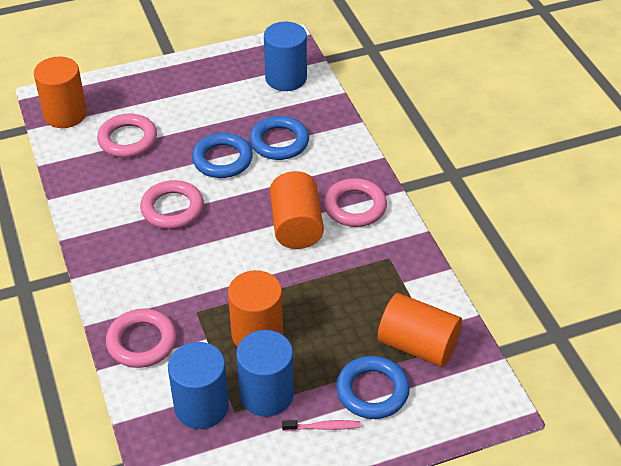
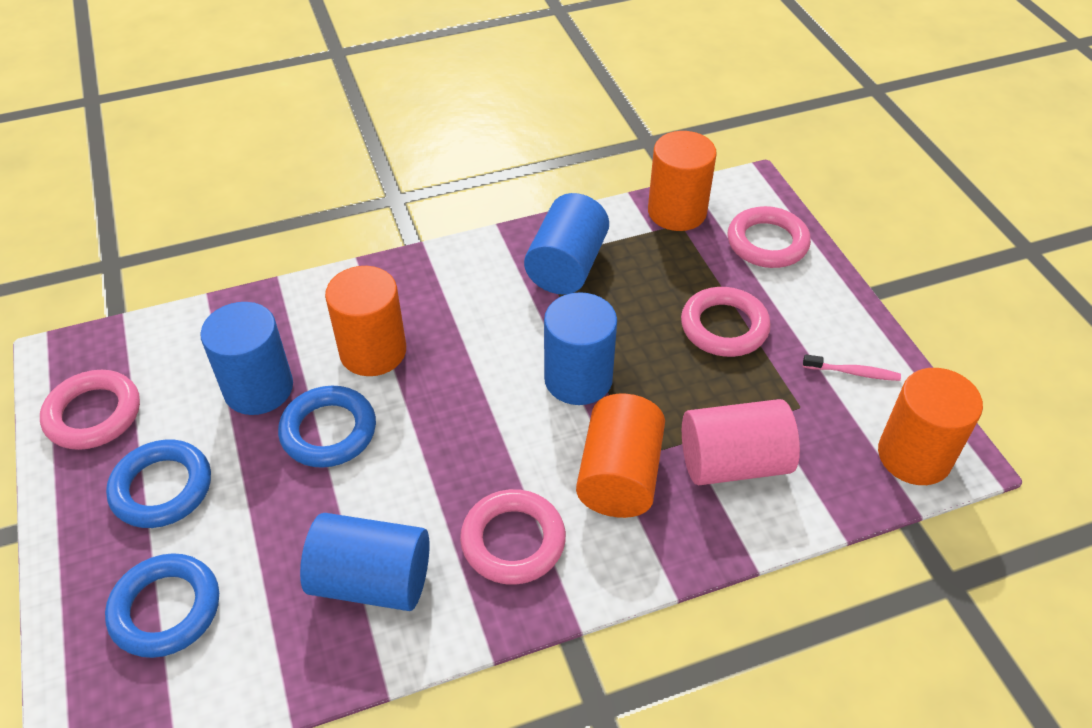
blue cylinder: [168,342,229,429] [236,330,294,417] [264,22,307,91] = 3 -> [200,302,293,415] [300,513,430,611] [524,193,609,295] [544,292,617,405] = 4
pink cylinder: none = 0 -> [682,399,800,485] = 1

